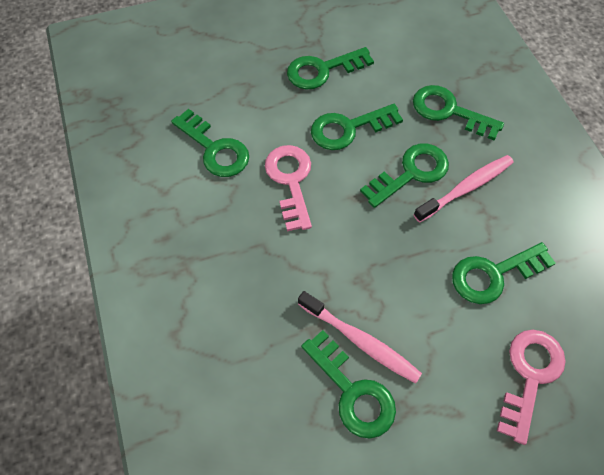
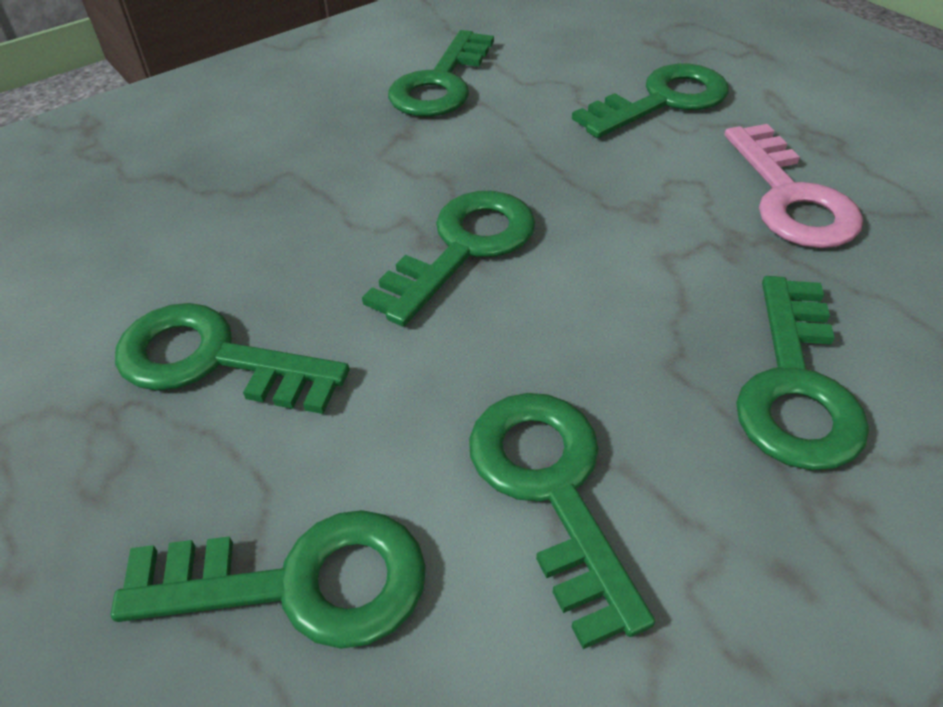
pink key: [265,145,312,231] [497,330,566,445] = 2 -> [725,124,863,248] = 1
pink toothbrush: [298,291,422,384] [413,155,514,223] = 2 -> none = 0

